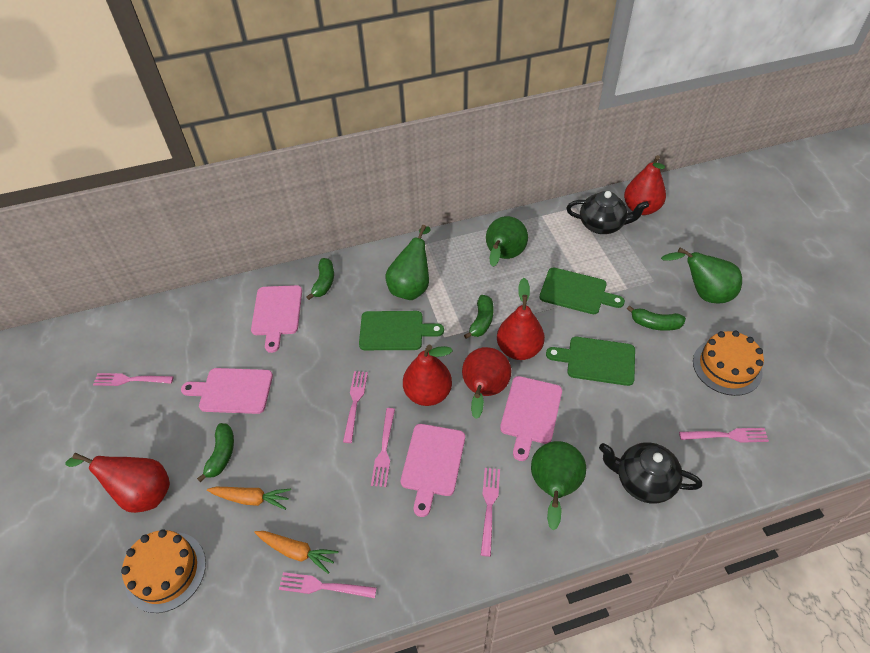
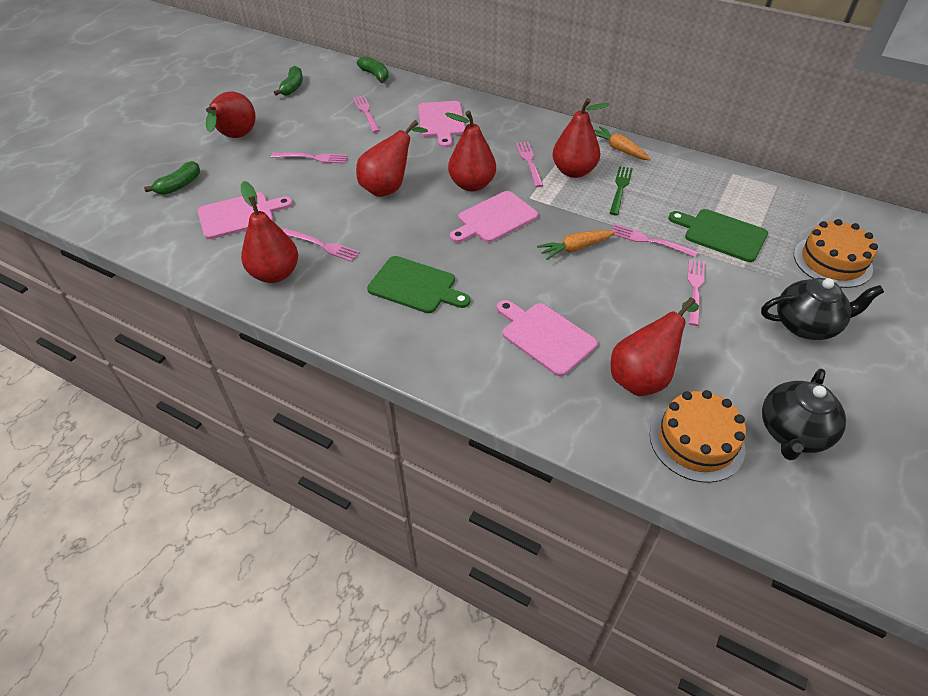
green banana: [197,423,234,482] [306,258,334,300] [464,295,494,339] [627,305,686,331] = 4 -> [144,161,200,195] [274,66,303,96] [357,56,389,83] = 3
green cutting board: [359,311,444,350] [539,268,625,314] [546,337,635,386] = 3 -> [367,256,471,313] [668,209,768,262] = 2
green fork: none = 0 -> [610,166,633,215] = 1
green pear: [385,225,430,300] [486,216,528,267] [531,441,586,530] [661,248,742,304] = 4 -> none = 0
red pear: [65,453,170,513] [403,344,453,406] [462,347,511,419] [497,278,545,360] [624,155,666,215] = 5 -> [206,91,256,138] [241,181,298,283] [356,120,428,197] [445,111,496,191] [552,98,610,178] [611,297,699,396] = 6

